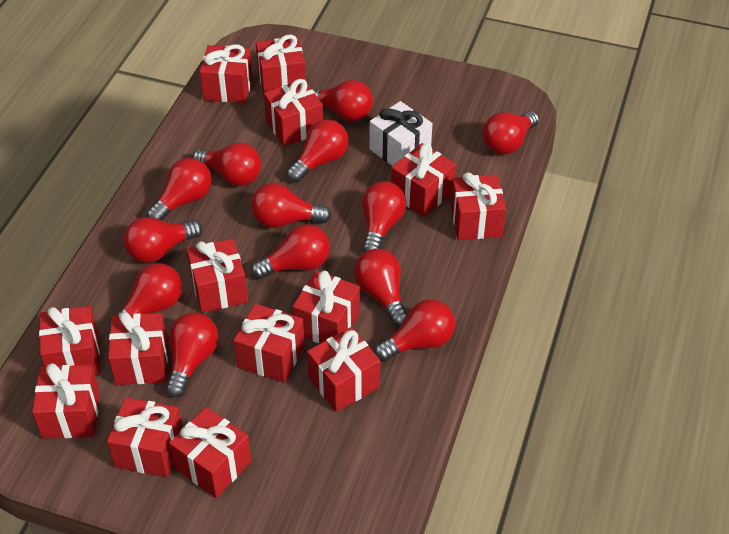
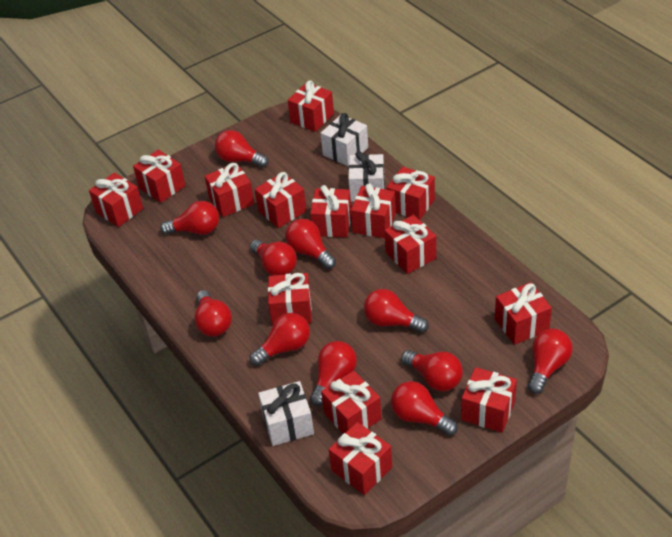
red light bulb: [110,263,182,329] [124,217,202,263] [147,158,212,220] [166,312,218,398] [192,143,261,186] [251,183,332,228] [251,224,330,279] [287,119,349,182] [312,80,373,122] [354,249,408,327] [362,181,406,253] [374,299,455,362] [483,111,539,155] = 13 -> [160,201,219,235] [194,290,232,337] [215,130,269,168] [250,240,297,276] [250,313,310,366] [285,219,336,269] [310,341,357,406] [364,289,429,333] [391,381,458,436] [401,350,463,391] [528,328,573,394] = 11
white gift: [370,101,432,166] = 1 -> [258,381,314,446] [321,113,368,166] [348,151,385,202] = 3

